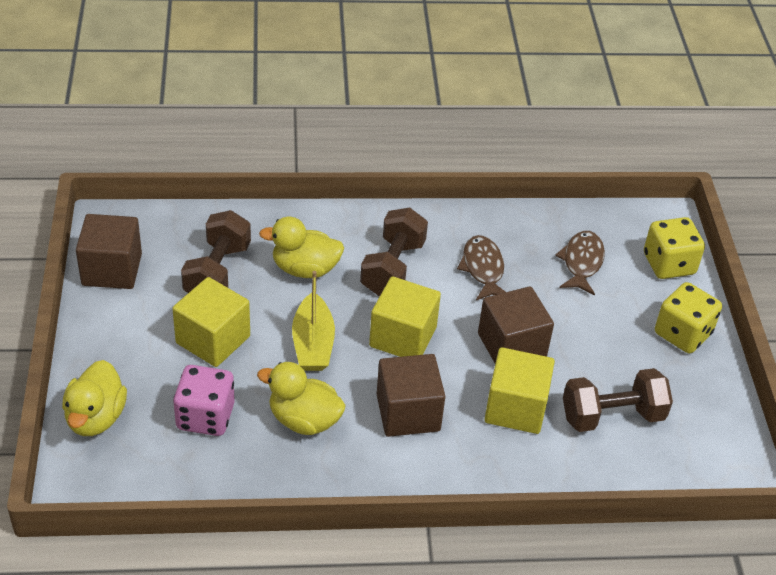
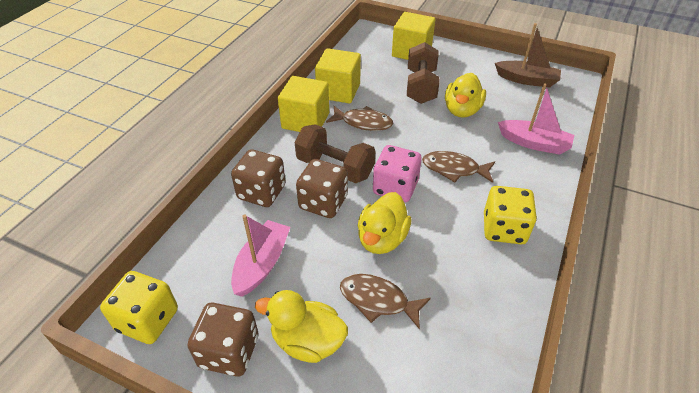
brown boat: none = 0 -> [495,23,561,88] = 1
brown cube: [76,214,142,289] [377,354,445,437] [478,286,554,363] = 3 -> none = 0
brown dice: none = 0 -> [188,303,258,377] [231,149,286,207] [296,159,348,218] = 3
brown dumbbell: [181,210,251,293] [360,208,428,296] [563,368,673,432] = 3 -> [295,124,375,183] [407,42,440,104] = 2
brown fish: [457,235,505,300] [555,231,605,295] = 2 -> [326,106,393,131] [340,274,431,330] [422,151,495,183] = 3
pink boat: none = 0 -> [231,214,290,297] [498,83,574,155] = 2
yellow boat: [292,271,335,371] = 1 -> none = 0

